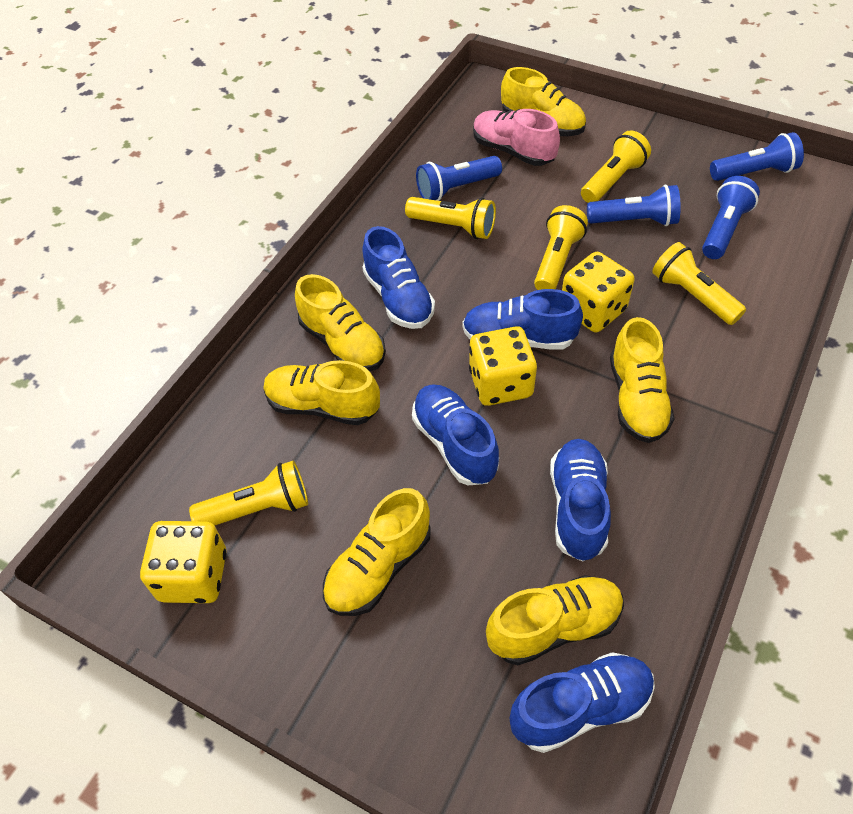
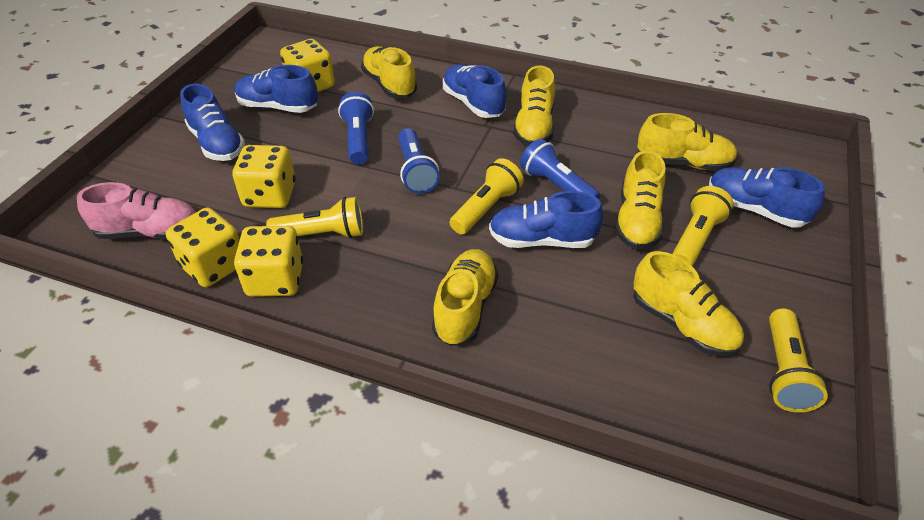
blue flashlight: [416,156,502,201] [587,184,681,226] [702,176,760,259] [710,132,804,181] = 4 -> [338,92,374,164] [398,128,440,194] [520,138,600,199] = 3
yellow dice: [140,521,227,603] [469,326,537,406] [562,252,634,332] = 3 -> [166,207,240,287] [232,145,296,208] [234,226,303,297] [280,39,335,92] = 4
yellow flashlight: [189,460,308,525] [405,197,496,239] [534,205,588,290] [581,130,651,203] [652,242,746,325] = 5 -> [266,197,363,239] [450,158,524,235] [672,186,734,266] [769,308,828,413] = 4

